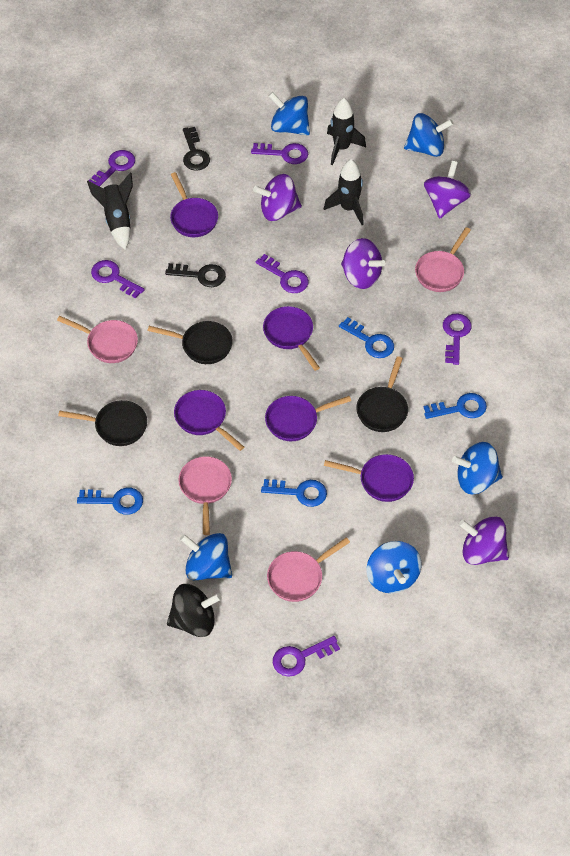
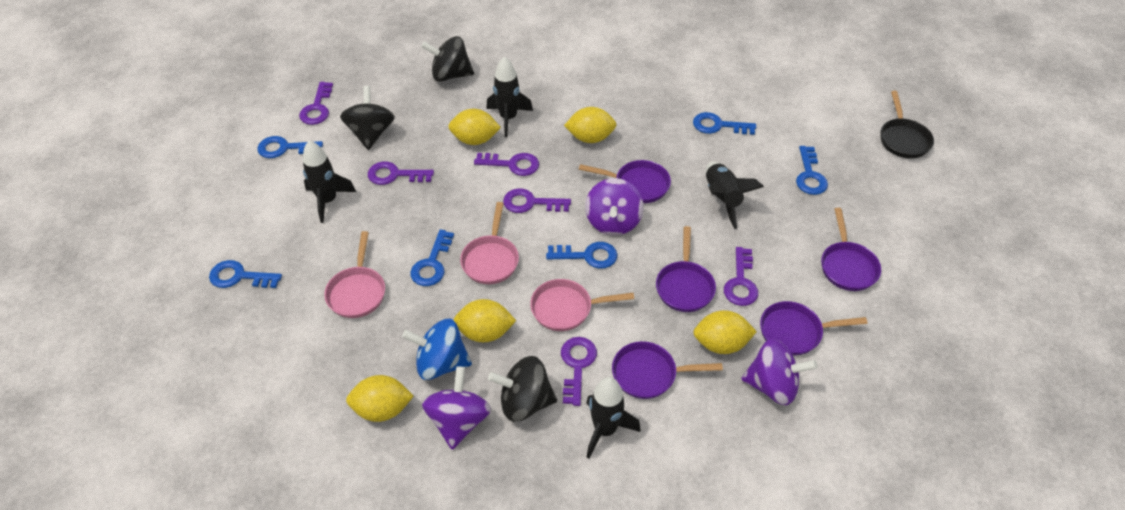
black key: [165,263,226,287] [183,127,210,171] = 2 -> none = 0
black pan: [58,400,147,446] [148,321,233,364] [356,356,408,432] = 3 -> [880,91,934,159] = 1
black rocket: [87,172,133,250] [324,159,364,225] [327,98,366,165] = 3 -> [303,140,356,223] [486,57,533,137] [586,377,641,459] [706,162,764,229] = 4
black spinning top: [167,584,222,637] = 1 -> [340,86,395,150] [421,36,474,82] [488,356,557,422] = 3
blue key: [77,488,143,515] [261,479,327,507] [339,317,394,358] [424,393,487,419] = 4 -> [209,260,282,288] [257,136,323,158] [410,229,454,286] [546,242,618,269] [693,112,756,135] [796,146,828,195] = 6
blue spinning top: [180,533,232,581] [269,92,310,135] [366,541,421,593] [404,113,453,157] [452,442,503,494] = 5 -> [402,319,472,380] = 1
pink pan: [57,316,138,363] [178,456,232,535] [267,537,350,602] [415,227,471,292] = 4 -> [324,231,385,318] [460,202,519,284] [530,279,634,331] = 3
purple spinning top: [253,174,302,221] [341,238,386,289] [424,161,471,219] [459,516,509,565] = 4 -> [422,366,491,450] [585,178,644,235] [741,339,818,405] = 3
yellow lemon: none = 0 -> [346,375,414,422] [448,109,501,145] [454,299,516,342] [564,107,617,143] [693,310,757,354] = 5

